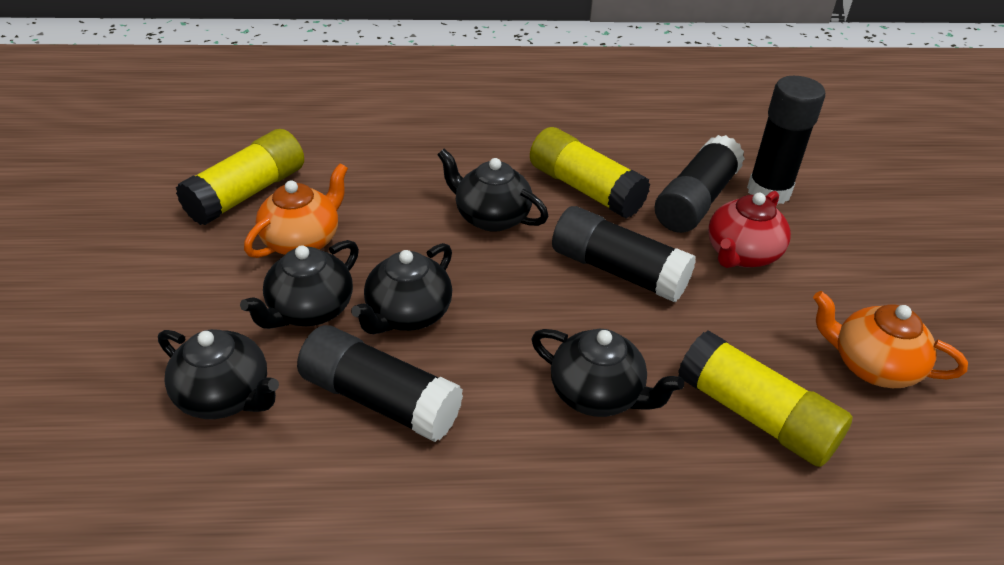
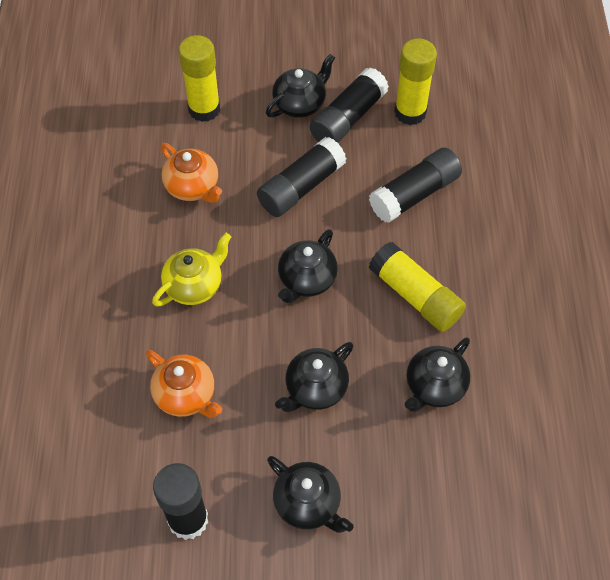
red teapot: [708,191,791,268] = 1 -> none = 0
yellow teapot: none = 0 -> [152,233,231,307] = 1

